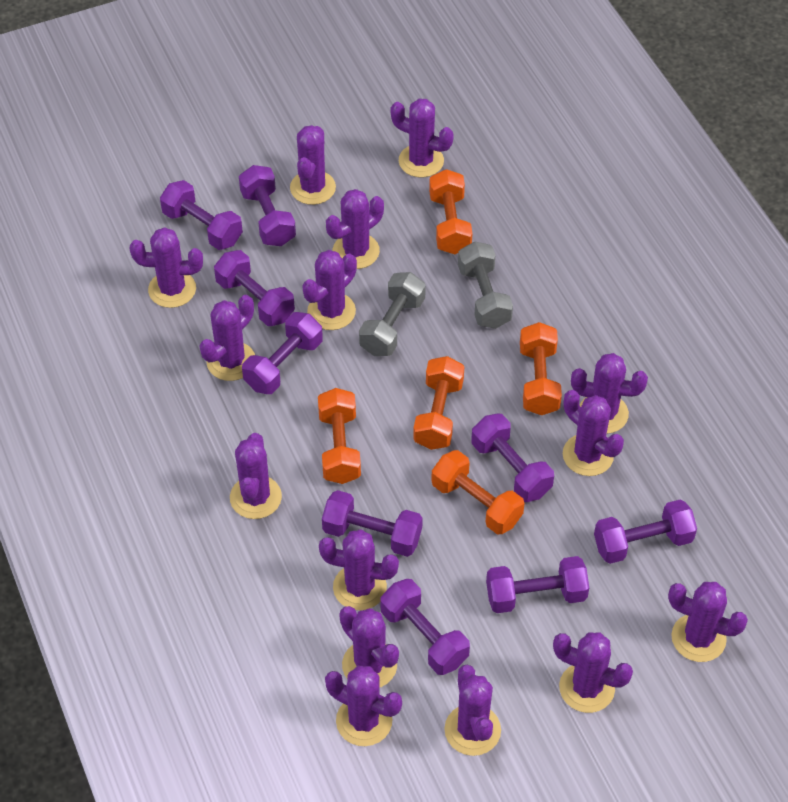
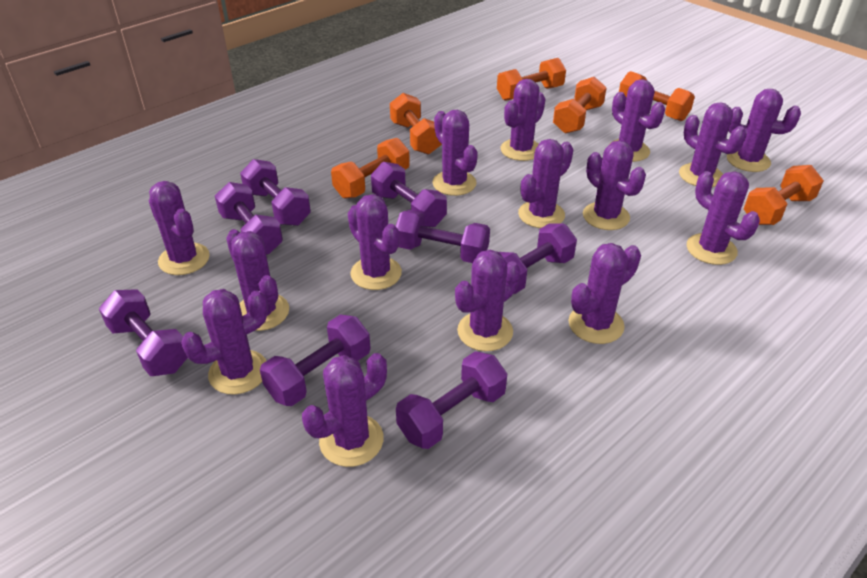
grey dumbbell: [359,272,426,356] [458,241,513,329] = 2 -> none = 0
orange dumbbell: [318,388,361,484] [413,356,464,450] [429,169,472,254] [431,450,524,534] [520,322,562,415] = 5 -> [331,138,410,199] [390,93,442,155] [497,58,566,101] [553,77,607,134] [619,71,695,121] [744,165,824,225] = 6
purple dumbbell: [160,180,243,250] [214,250,295,326] [239,165,296,246] [242,312,323,394] [322,490,423,557] [380,579,470,675] [471,413,554,502] [486,556,589,613] [594,500,697,564] = 9 -> [99,289,188,376] [215,182,283,254] [240,159,311,226] [260,315,371,406] [371,162,447,227] [396,210,490,263] [396,351,507,449] [500,224,577,294] = 8

